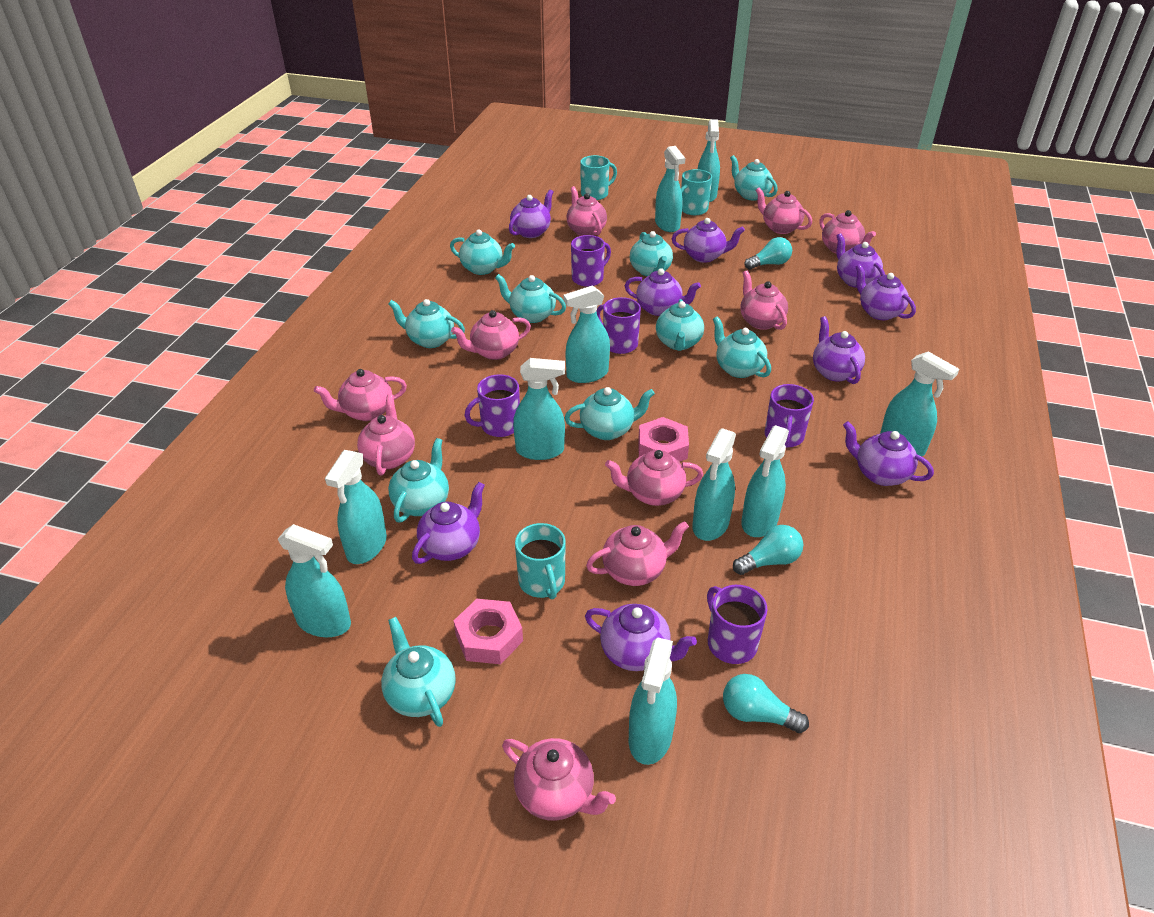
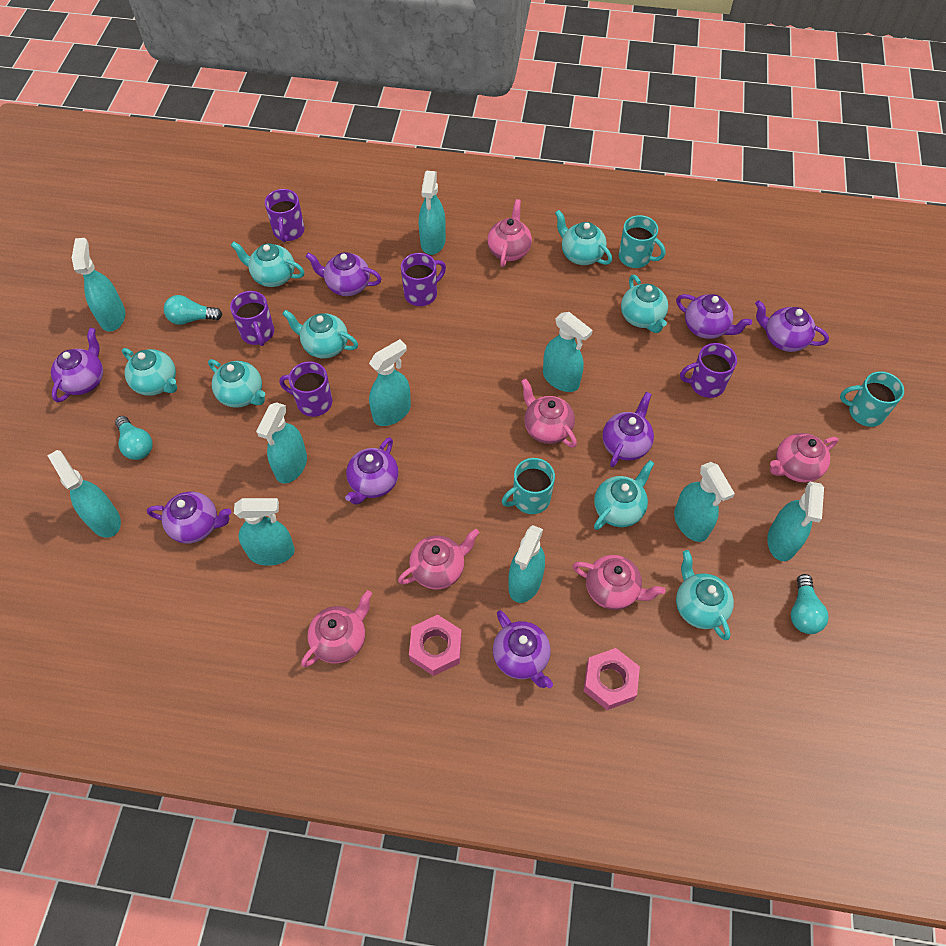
pink teapot: [314,369,407,421] [357,394,415,476] [451,310,531,360] [502,738,616,821] [566,186,607,236] [586,521,689,586] [605,450,703,506] [741,271,788,330] [756,188,812,234] [820,210,876,254] = 10 -> [301,590,372,667] [398,529,479,590] [487,199,532,267] [521,379,577,448] [573,555,665,610] [770,433,838,483] = 6
purple teapot: [412,482,485,564] [509,189,554,238] [585,604,697,671] [625,268,701,316] [672,218,745,263] [813,316,865,384] [836,233,885,288] [843,421,934,486] [856,264,916,320] = 9 -> [51,328,103,402] [147,492,231,543] [306,252,381,296] [345,437,399,505] [493,610,553,688] [602,392,654,467] [676,294,752,339] [755,300,829,352] = 8
turquoise teapot: [381,617,456,727] [388,299,465,348] [388,438,449,523] [450,229,515,275] [495,274,566,323] [565,387,655,440] [630,231,673,276] [656,299,704,351] [713,316,771,378] [730,155,778,201] = 10 -> [122,348,177,396] [208,359,265,408] [231,241,304,287] [282,310,358,358] [555,210,612,265] [594,460,655,530] [621,275,668,333] [676,550,734,640] = 8

